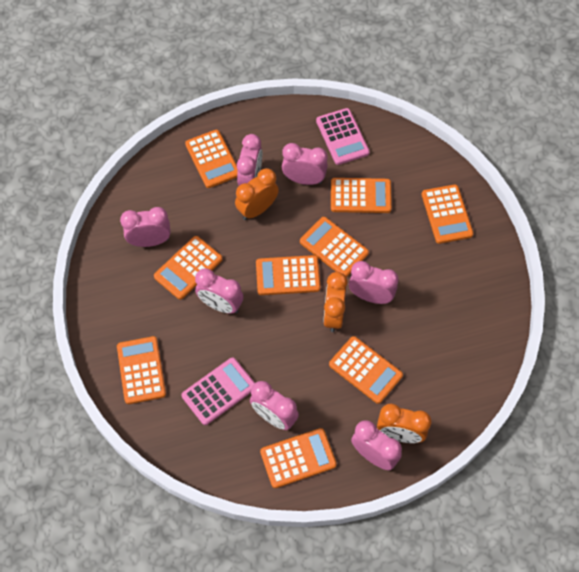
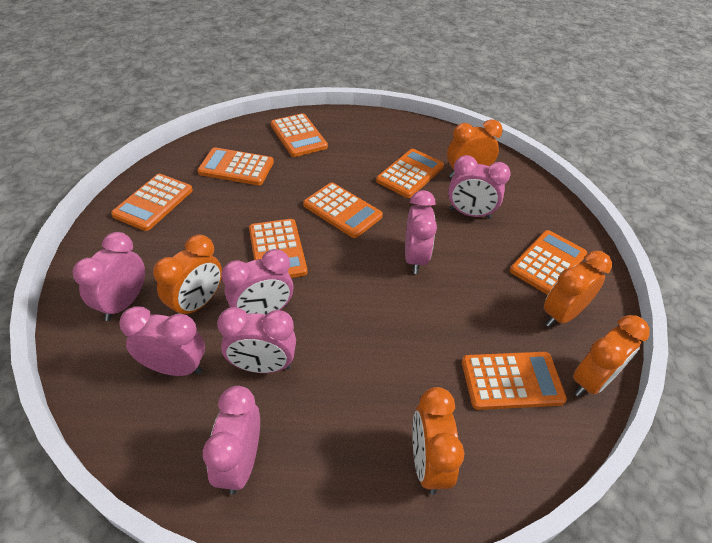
orange calculator: [117,336,166,404] [154,236,223,300] [185,130,238,188] [256,255,321,295] [260,428,337,488] [300,217,369,277] [329,336,403,404] [331,178,392,213] [422,184,474,244] = 9 -> [111,174,193,231] [198,147,274,185] [249,219,307,278] [271,113,328,157] [303,182,383,238] [376,149,444,198] [462,352,567,410] [510,230,587,295] = 8
orange clock: [235,168,279,220] [323,272,348,332] [377,403,431,443] = 3 -> [153,235,222,314] [412,387,465,495] [447,119,503,178] [544,251,612,327] [573,315,650,397] = 5
pink calculator: [181,357,255,425] [316,108,370,165] = 2 -> none = 0

